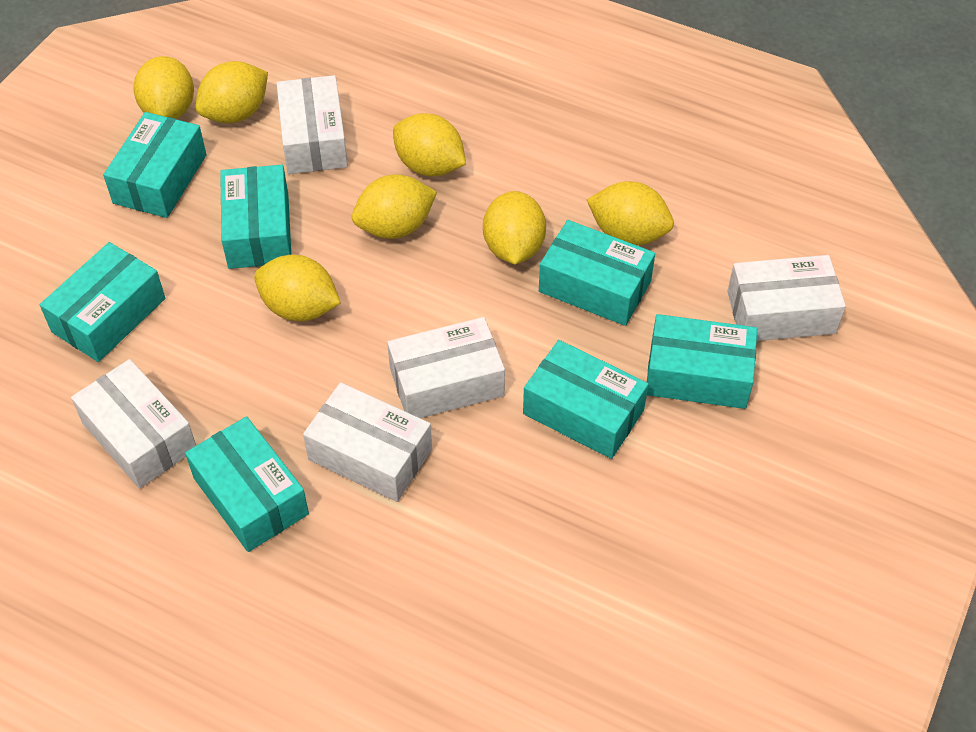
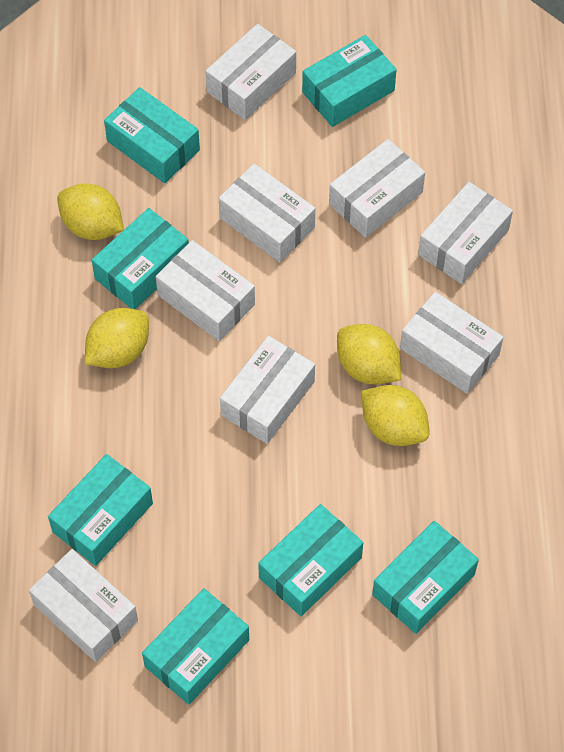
white box: [71,359,196,489] [276,75,348,174] [303,382,432,502] [387,317,505,418] [727,255,846,341] = 5 -> [29,549,138,662] [156,240,255,341] [206,24,296,120] [219,164,315,262] [220,336,315,444] [329,139,425,238] [400,292,503,394] [418,182,513,284] = 8
yellow lemon: [133,56,194,119] [195,61,268,123] [254,254,341,321] [352,174,437,239] [393,113,466,176] [483,191,546,264] [587,181,674,246] = 7 -> [57,183,124,240] [85,308,149,368] [337,324,401,384] [361,385,429,446] = 4

